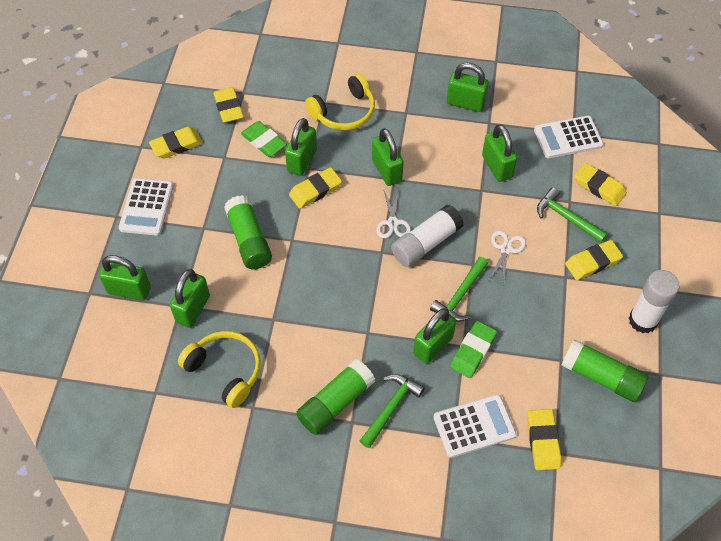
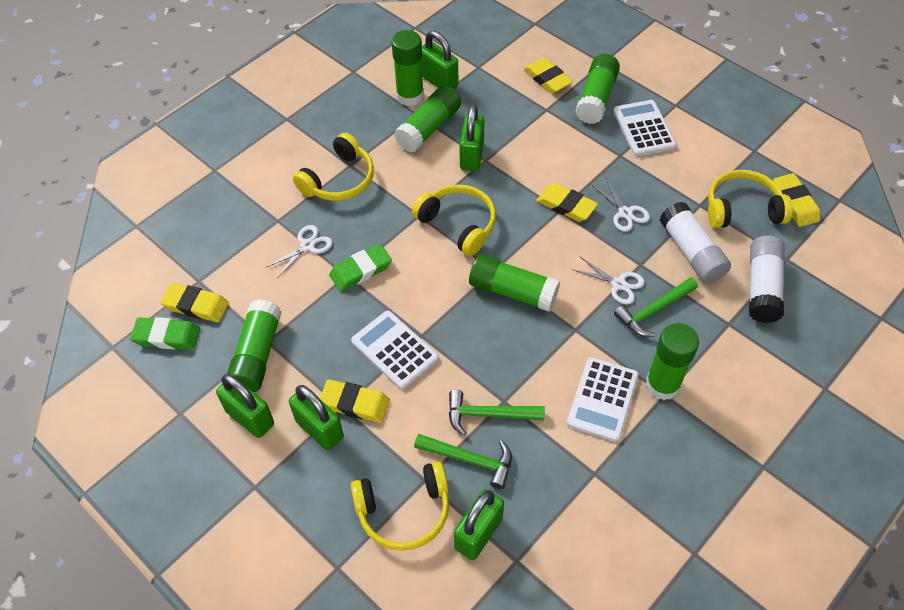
green glue stick: [224,195,272,269] [296,359,375,435] [561,339,648,402] = 3 -> [227,300,282,392] [391,30,424,106] [394,85,461,153] [469,254,560,312] [575,54,620,124] [645,323,699,400] = 6
green padlock: [99,255,151,301] [170,269,210,328] [285,118,317,176] [372,128,404,186] [413,308,456,364] [447,63,489,112] [482,124,517,182] = 7 -> [216,374,274,438] [289,385,344,450] [421,31,458,89] [454,489,504,560] [460,104,485,171] = 5
white scissors: [377,189,411,238] [488,230,526,282] = 2 -> [265,225,333,278] [571,257,645,304] [593,179,650,232] = 3
yellow eraser: [149,127,203,159] [213,87,244,123] [289,168,342,209] [527,409,561,470] [565,240,623,280] [575,163,627,206] = 6 -> [160,283,229,322] [320,379,390,423] [524,58,573,93] [536,183,598,222] [773,173,820,227] = 5
yellow headphones: [178,331,261,408] [305,73,375,131] = 2 -> [293,133,374,201] [351,461,449,551] [412,185,496,256] [708,170,793,228] = 4

